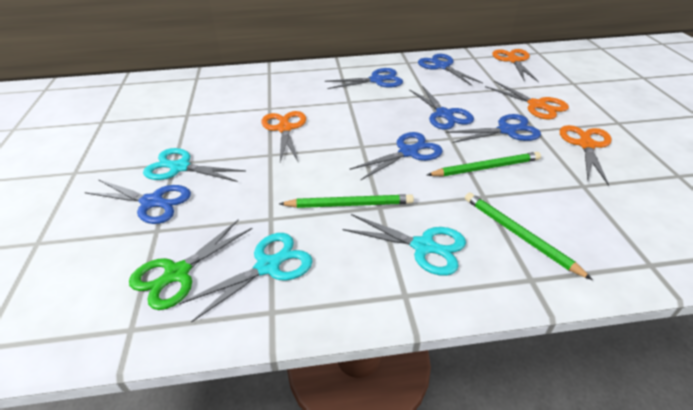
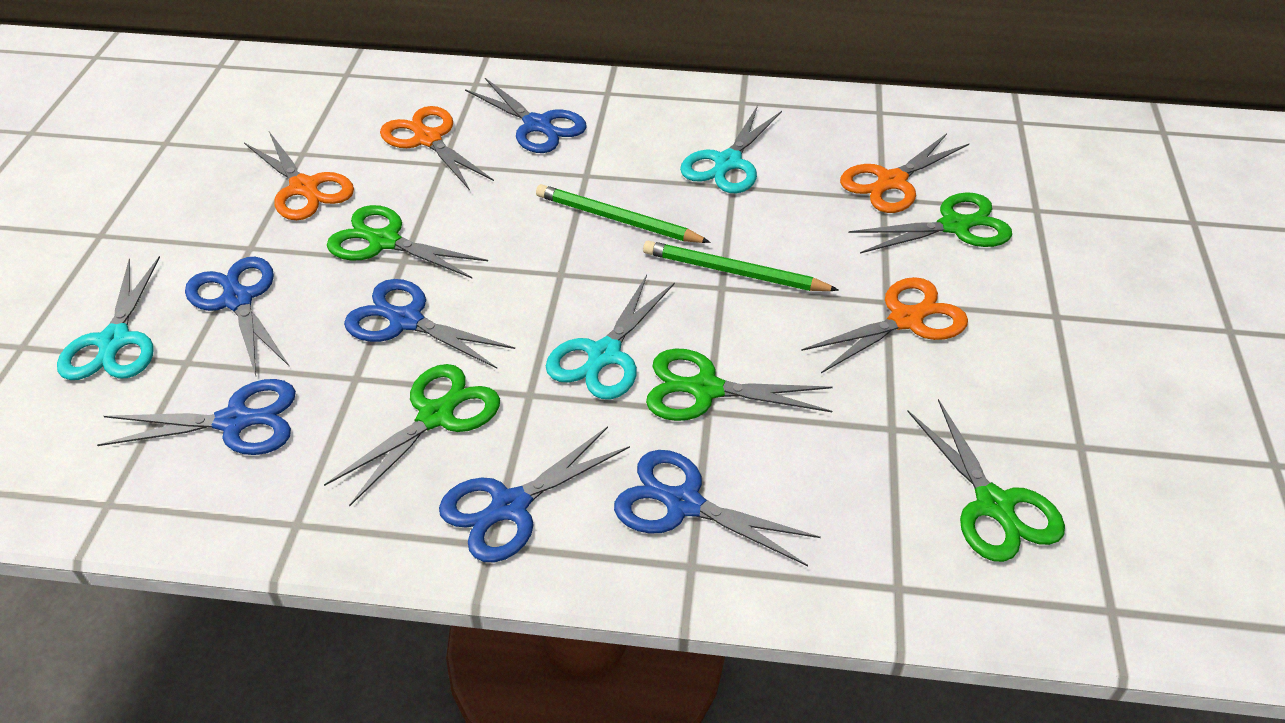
green pencil: [279,194,414,208] [427,152,541,177] [465,192,593,280] = 3 -> [536,184,710,243] [643,241,839,291] = 2
green scissors: [129,219,253,310] = 1 -> [324,364,500,506] [327,205,488,279] [646,348,833,421] [849,192,1012,254] [907,399,1065,562] = 5

